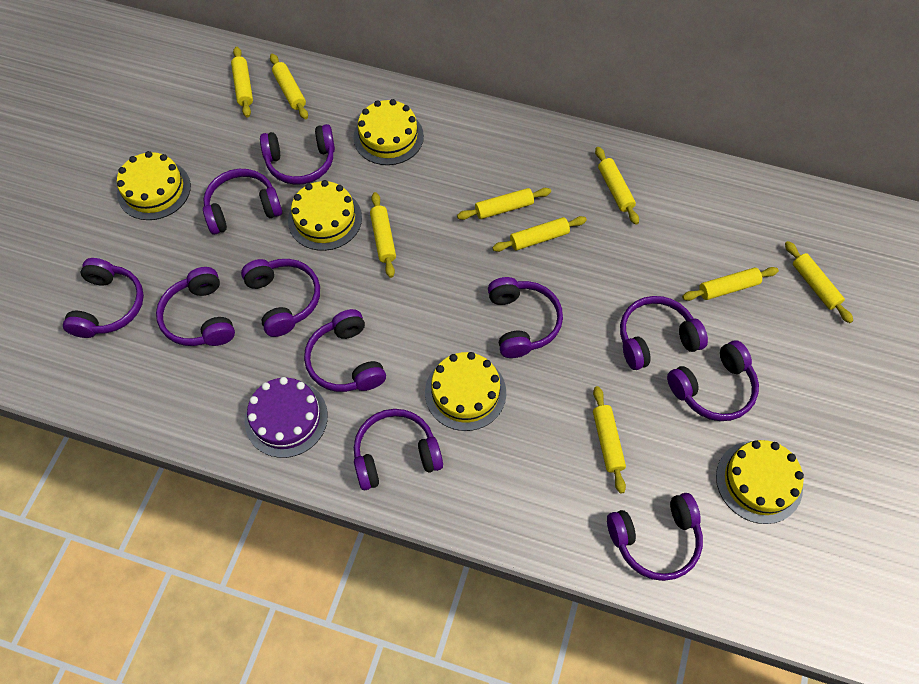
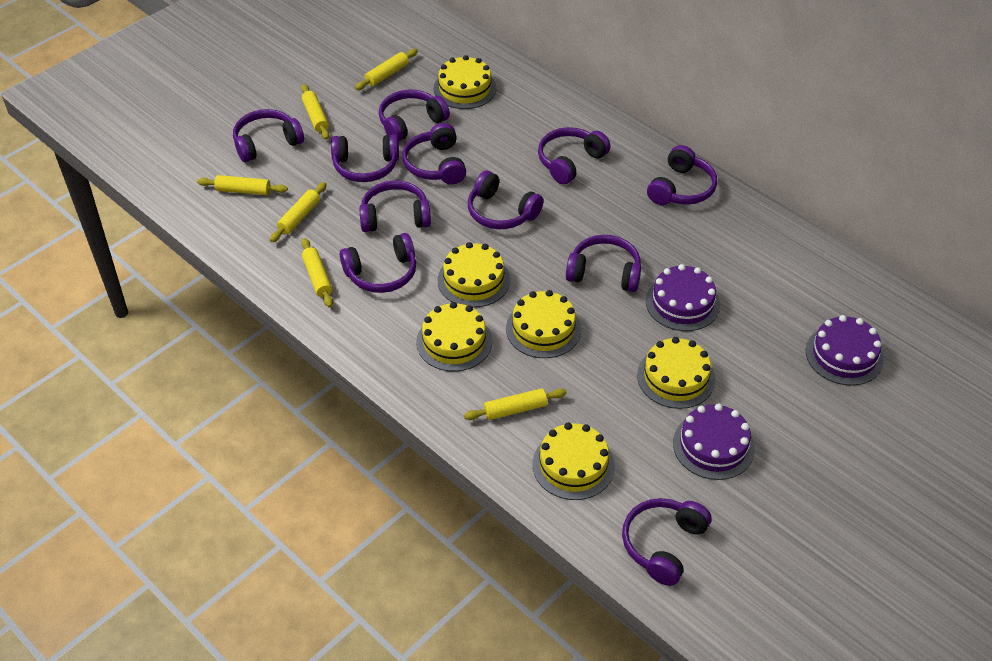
purple cake: [245,377,328,458] = 1 -> [646,264,720,331] [673,404,755,480] [806,315,884,386] = 3
yellow cake: [117,151,191,220] [288,180,362,251] [353,99,424,165] [425,352,506,431] [716,440,804,524] = 5 -> [416,302,492,372] [433,55,497,109] [437,242,510,308] [506,290,581,358] [532,422,615,500] [637,337,715,409] = 6
yellow rolling pin: [231,47,253,117] [270,54,308,119] [370,192,396,278] [457,188,551,220] [492,216,587,252] [593,386,626,494] [595,147,639,225] [682,267,779,301] [785,241,853,323] = 9 -> [197,175,288,195] [270,182,327,242] [301,84,329,140] [301,238,333,308] [355,49,418,90] [464,388,567,420] = 6

